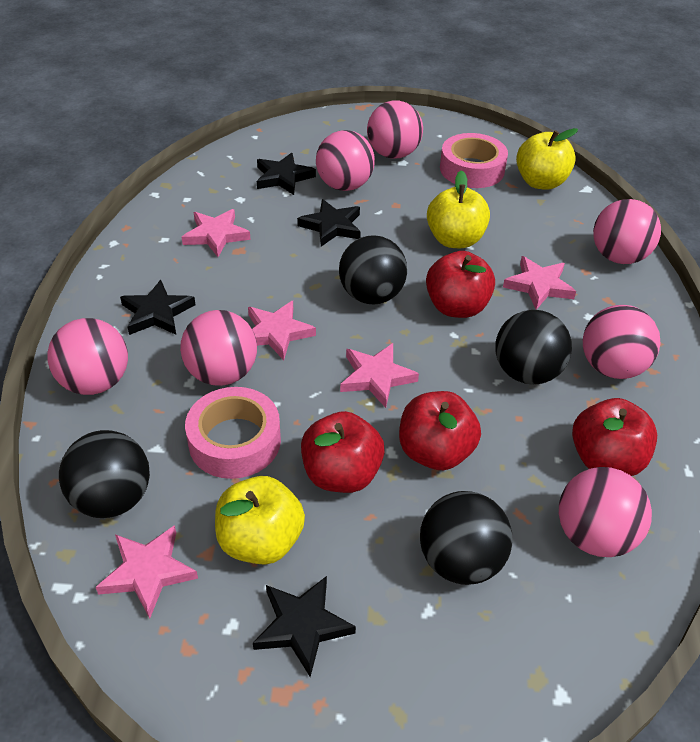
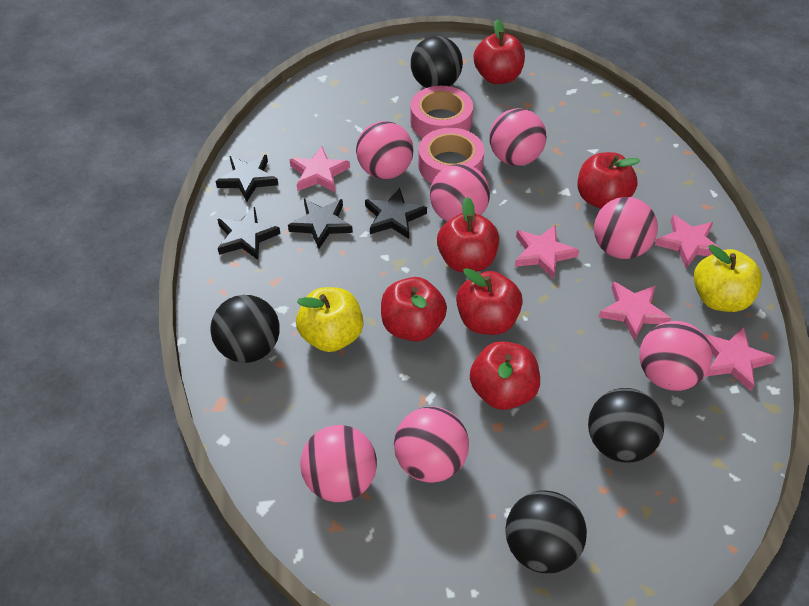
red apple: [301,411,385,493] [399,391,481,470] [426,251,495,318] [572,398,657,476] = 4 -> [381,277,447,341] [437,197,499,272] [456,268,523,335] [470,341,540,410] [474,19,525,84] [577,152,640,209] = 6
yellow apple: [215,476,305,565] [427,170,490,248] [516,128,578,190] = 3 -> [296,287,364,352] [694,244,762,312] = 2

